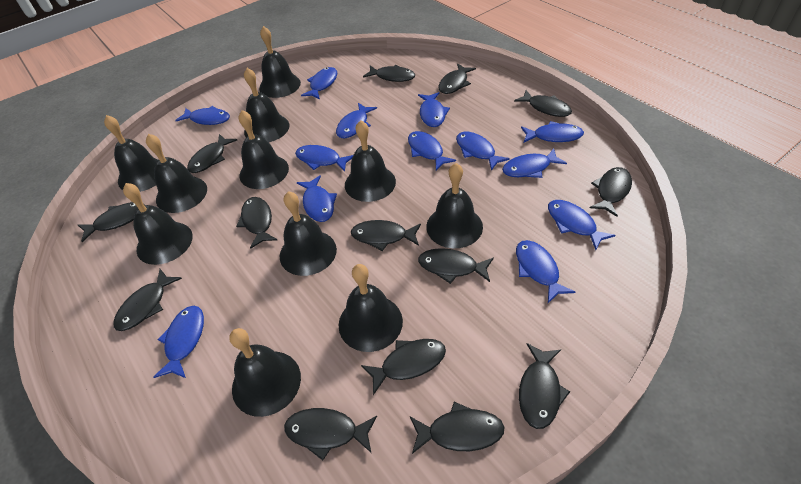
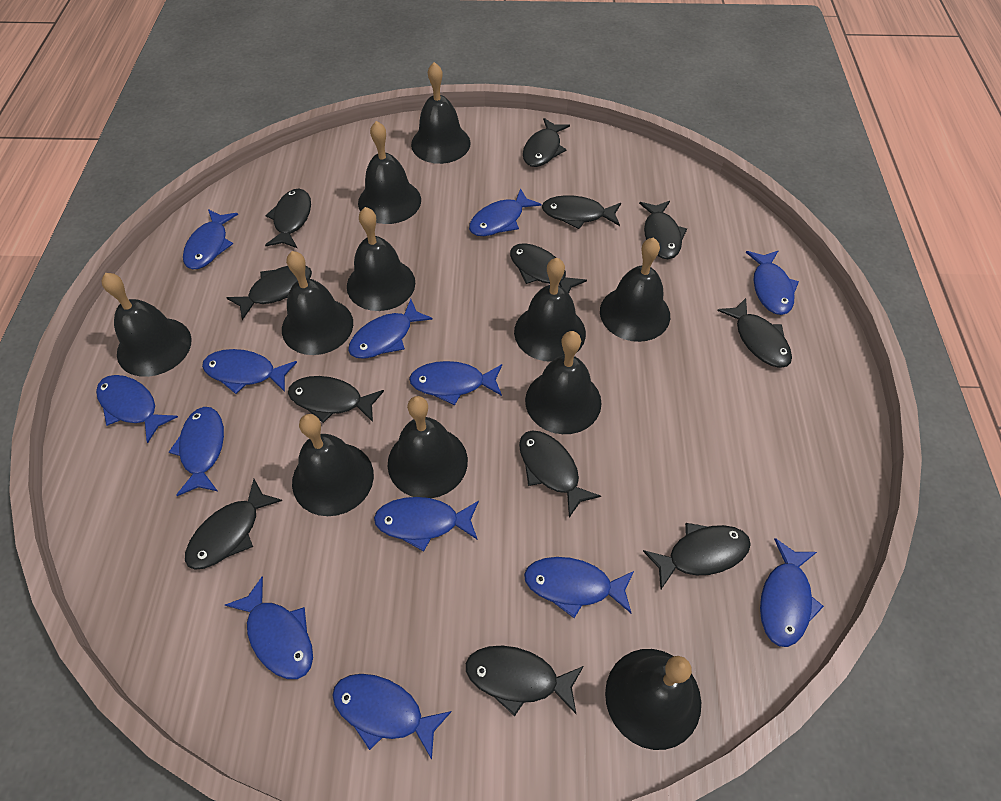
black fish: [78,202,138,242] [114,269,182,331] [187,134,237,173] [236,197,277,249] [284,408,377,460] [351,220,421,251] [361,339,446,395] [363,65,415,82] [410,402,504,454] [418,248,494,284] [439,64,476,94] [514,90,572,117] [519,343,570,429] [590,167,632,217] = 14 -> [185,479,282,570] [226,266,312,320] [265,189,311,248] [288,376,384,423] [466,646,584,716] [510,243,587,294] [519,430,601,518] [523,118,570,167] [542,195,621,229] [639,201,687,259] [643,523,751,589] [717,298,792,368] = 12

